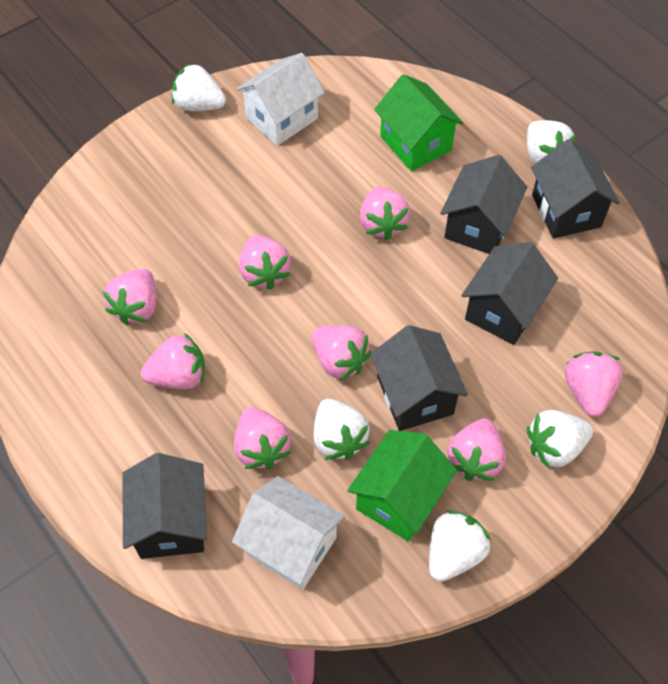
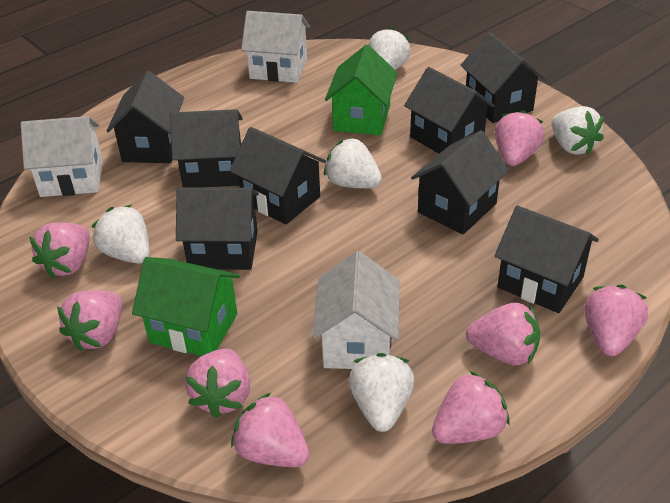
black house: [122,453,207,559] [370,325,468,431] [440,155,527,254] [461,242,558,345] [531,139,620,238] = 5 -> [106,71,184,163] [170,109,243,188] [176,187,259,270] [229,127,326,225] [404,67,495,154] [411,130,509,234] [461,32,546,123] [495,205,599,313] = 8
white house: [232,476,345,590] [236,53,325,146] = 2 -> [21,116,103,197] [241,11,310,83] [312,251,399,369] = 3

